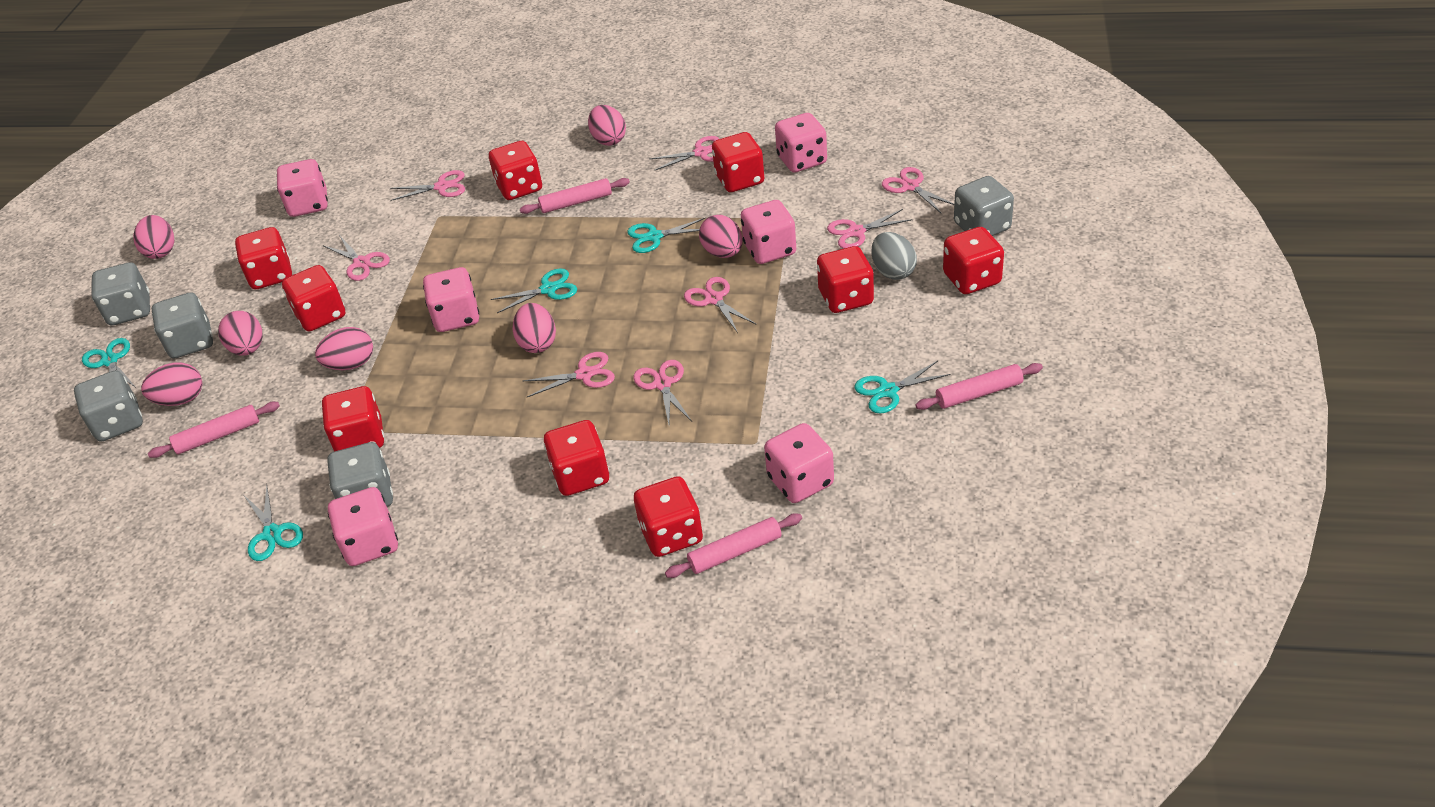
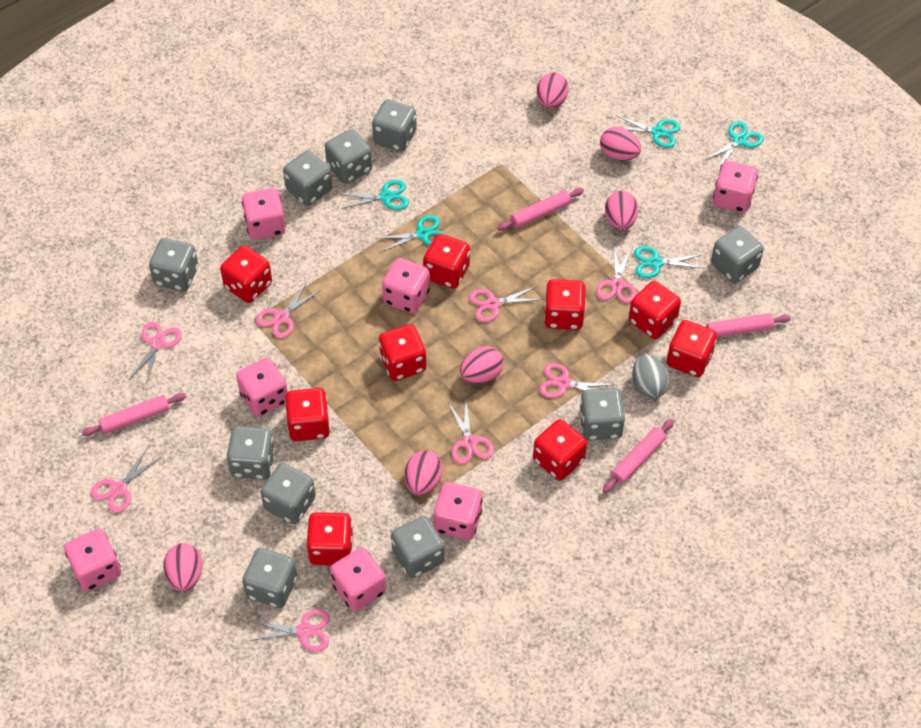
grey dice: [74,370,143,442] [91,262,150,325] [151,292,213,359] [327,442,393,507] [954,176,1014,236] = 5 -> [149,238,198,291] [226,426,275,480] [242,548,297,608] [261,463,316,524] [283,151,332,206] [325,129,372,184] [372,100,417,152] [391,516,445,578] [579,388,625,441] [711,226,764,283] = 10
pink dice: [277,159,328,217] [328,487,398,566] [423,267,479,332] [741,200,796,264] [764,423,834,503] [775,113,827,172] = 6 -> [64,529,121,591] [236,358,288,417] [242,188,286,240] [330,547,386,611] [382,258,430,314] [434,482,483,540] [713,161,758,213] = 7
pink egg: [133,215,174,259] [141,363,202,406] [218,311,263,356] [315,327,373,370] [513,303,556,353] [588,105,626,146] [699,215,743,258] = 7 -> [163,543,202,592] [405,450,443,496] [460,346,504,384] [536,72,569,109] [600,127,641,161] [605,191,638,230] = 6

